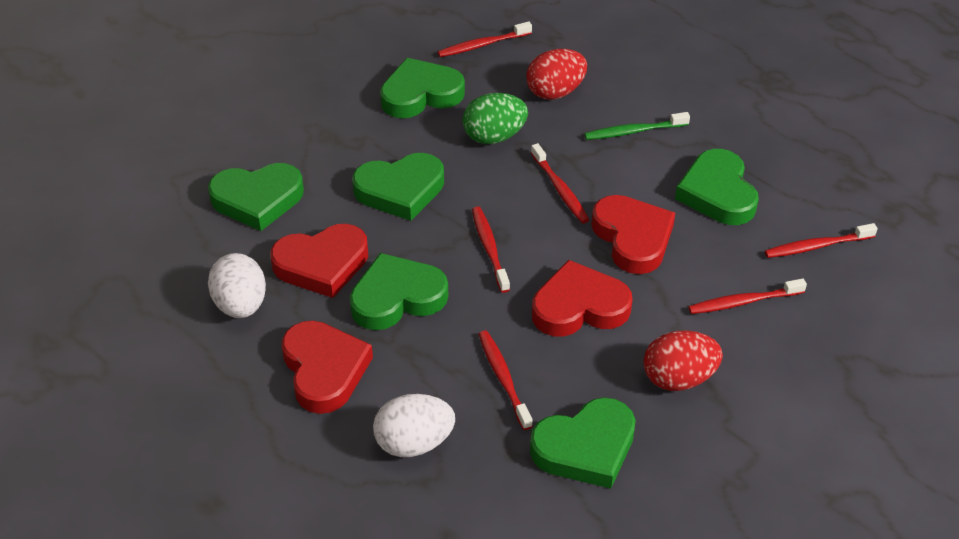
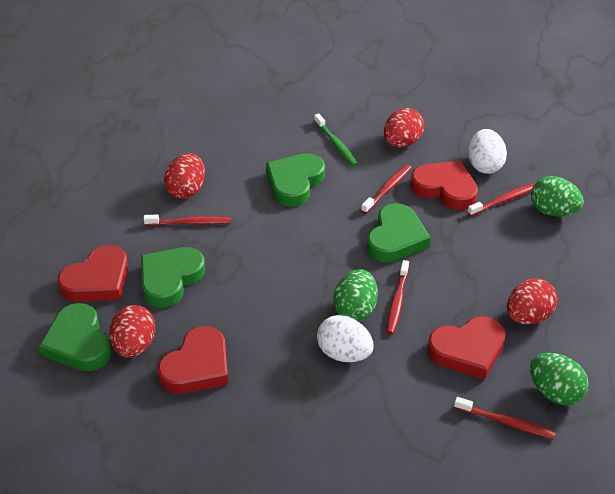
green egg: [463,93,528,144] = 1 -> [333,269,378,321] [530,353,589,406] [531,176,584,217] = 3
green heart: [208,163,304,231] [350,253,448,330] [352,153,444,221] [380,58,465,118] [530,397,635,489] [675,149,759,225] = 6 -> [39,303,111,371] [141,247,205,308] [266,153,325,207] [367,203,431,262] = 4
red egg: [526,49,587,100] [643,330,723,391] = 2 -> [109,305,156,358] [164,153,205,199] [384,108,424,147] [507,278,558,325] = 4
red toothbrush: [438,21,532,57] [472,206,510,293] [479,330,533,430] [531,143,589,223] [688,279,807,314] [765,223,878,258] = 6 -> [144,215,231,226] [361,164,412,213] [386,260,409,334] [454,397,556,440] [468,183,535,216] = 5

